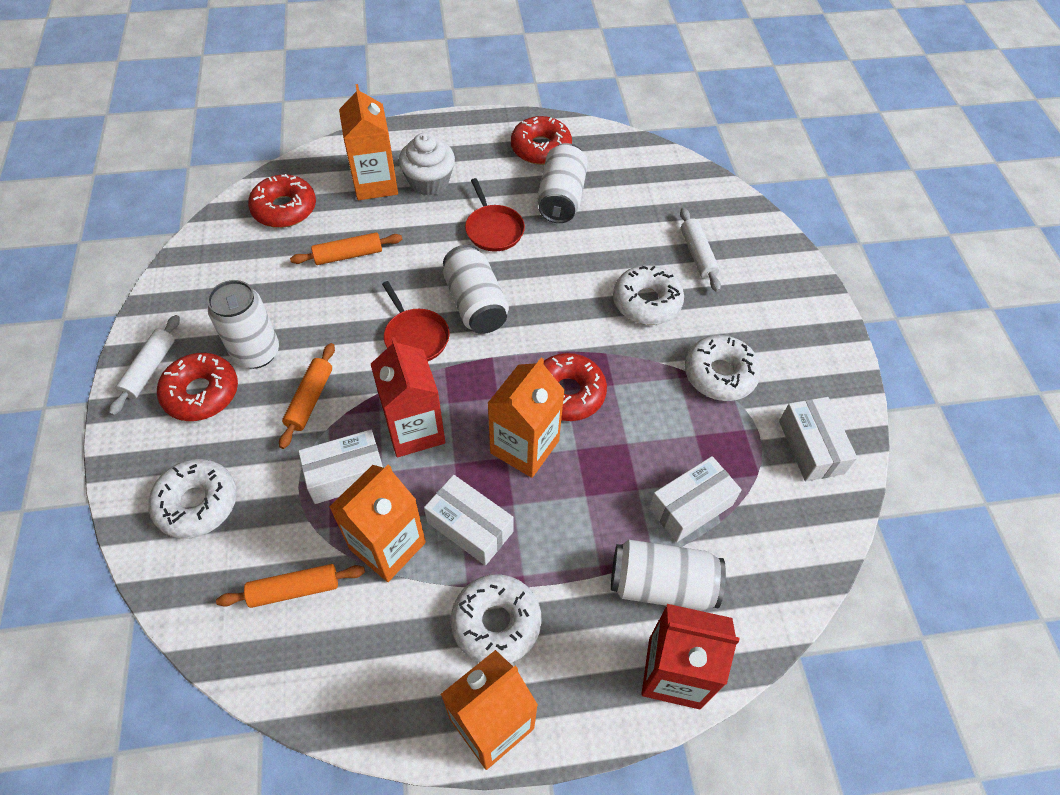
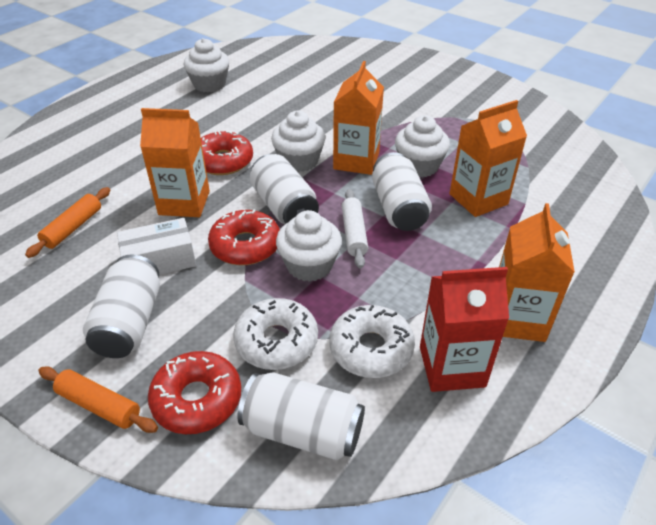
orange rolling pin: [216,564,365,608] [279,343,335,449] [290,232,402,265] = 3 -> [25,187,110,258] [38,366,158,433] = 2
red carton: [371,337,445,457] [641,604,739,709] = 2 -> [420,267,509,392] = 1
red donut: [157,353,238,421] [248,174,316,228] [511,116,572,165] [544,353,607,421] = 4 -> [148,351,241,434] [201,131,253,175] [208,209,280,265] = 3
red pan: [382,281,450,361] [465,178,525,252] = 2 -> none = 0
white box: [298,430,383,504] [424,475,514,566] [649,456,742,542] [779,397,857,481] = 4 -> [117,218,196,275] = 1
white cupcake: [399,133,455,196] = 1 -> [184,38,229,93] [271,111,325,172] [276,210,342,282] [395,115,450,178] = 4
white donut: [148,459,237,539] [451,574,542,664] [613,265,684,325] [685,335,761,401] = 4 -> [233,298,318,370] [329,305,415,378] = 2
white rolling pin: [109,315,180,416] [680,208,721,292] = 2 -> [342,189,368,269] = 1

